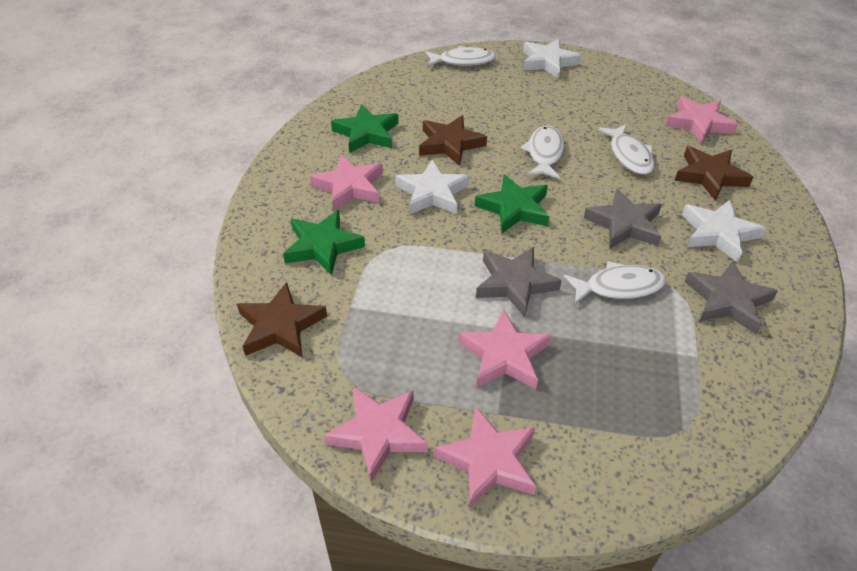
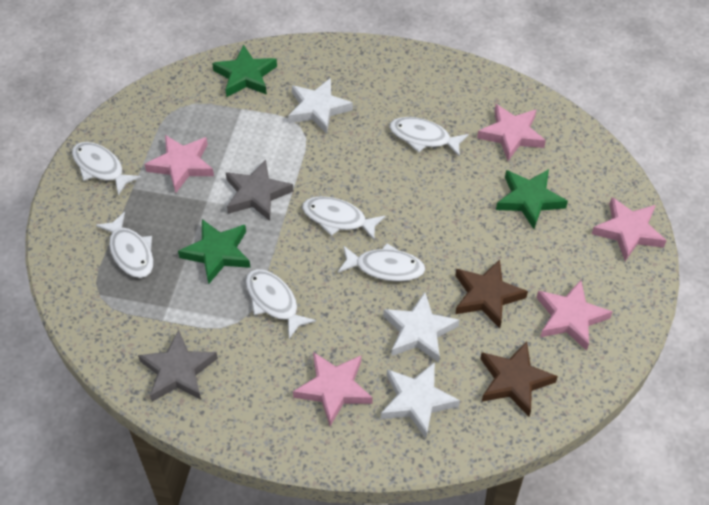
brown star: [237,282,327,357] [419,115,487,166] [674,146,753,201] = 3 -> [455,259,528,328] [480,341,558,416] = 2
grey star: [476,247,562,317] [584,188,662,248] [685,261,778,334] = 3 -> [138,330,218,402] [226,160,294,221] = 2
white fish: [425,46,496,67] [520,125,564,179] [564,261,666,304] [598,124,655,175] = 4 -> [72,142,141,196] [96,212,154,278] [246,269,316,339] [302,196,386,241] [338,243,425,282] [389,117,469,157] = 6

